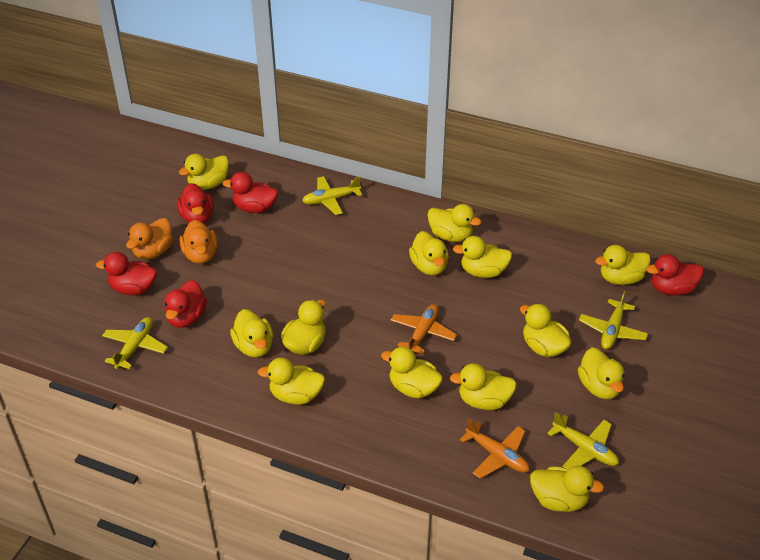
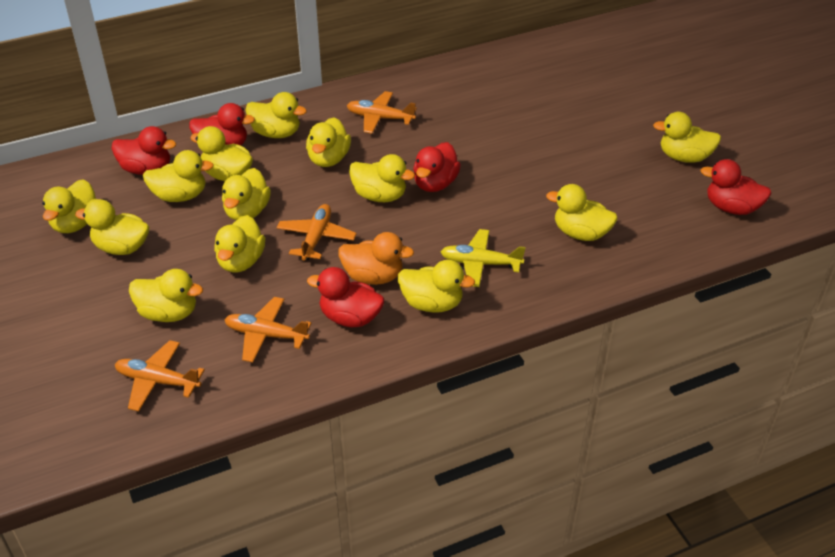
orange duck: [126,218,173,260] [180,220,218,264] = 2 -> [338,232,414,285] = 1
orange plane: [390,304,457,354] [460,418,530,479] = 2 -> [115,340,205,411] [224,297,312,362] [277,204,357,260] [347,91,417,133] = 4
yellow plane: [102,317,168,369] [302,176,362,215] [547,412,619,469] [579,291,648,349] = 4 -> [441,229,526,287] = 1

